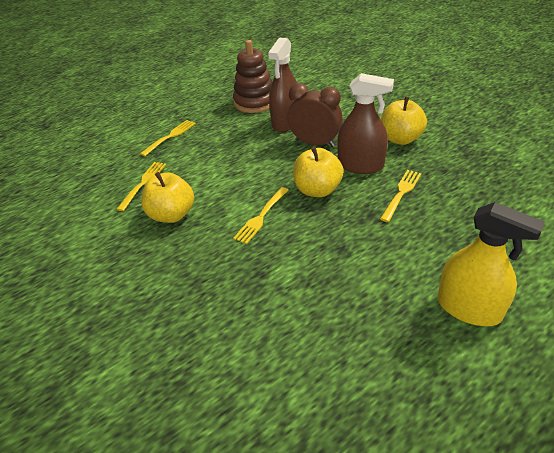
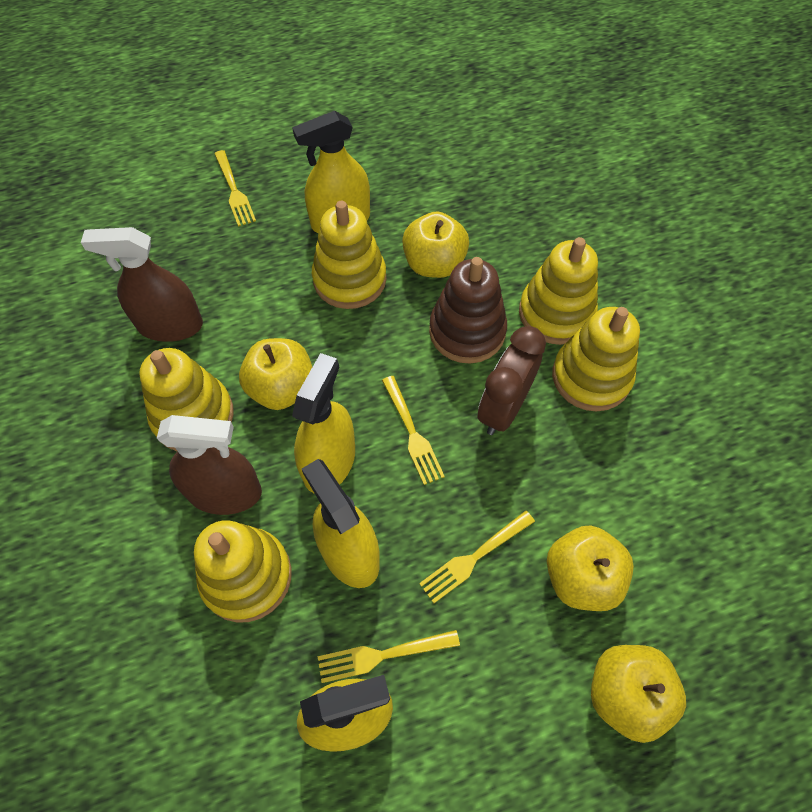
yellow apple: [141,172,194,223] [293,146,343,197] [381,97,427,145] = 3 -> [239,338,312,410] [402,211,469,278] [547,525,634,611] [591,645,686,743] = 4
yellow spray bottle: [437,202,545,326] = 1 -> [292,111,370,233] [292,353,355,494] [297,675,393,752] [302,459,380,588] = 4
yellow stacking toy: none = 0 -> [139,348,234,451] [194,520,292,623] [312,201,387,309] [519,237,598,345] [552,307,640,411] = 5

